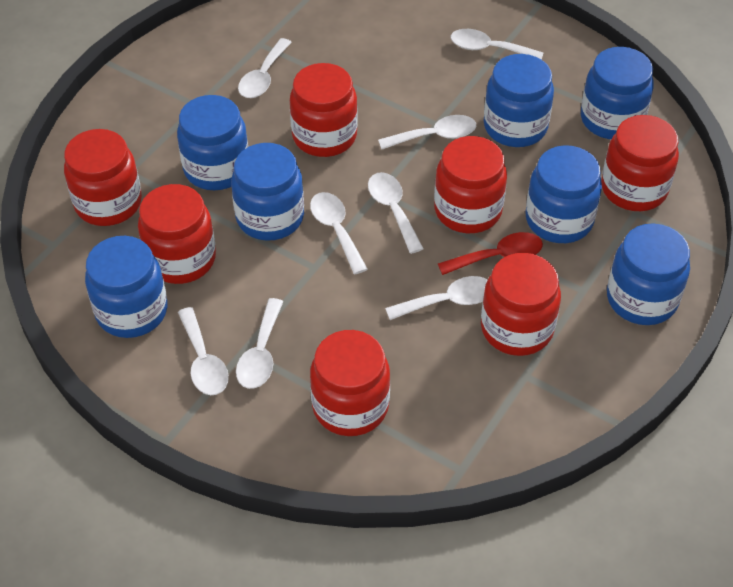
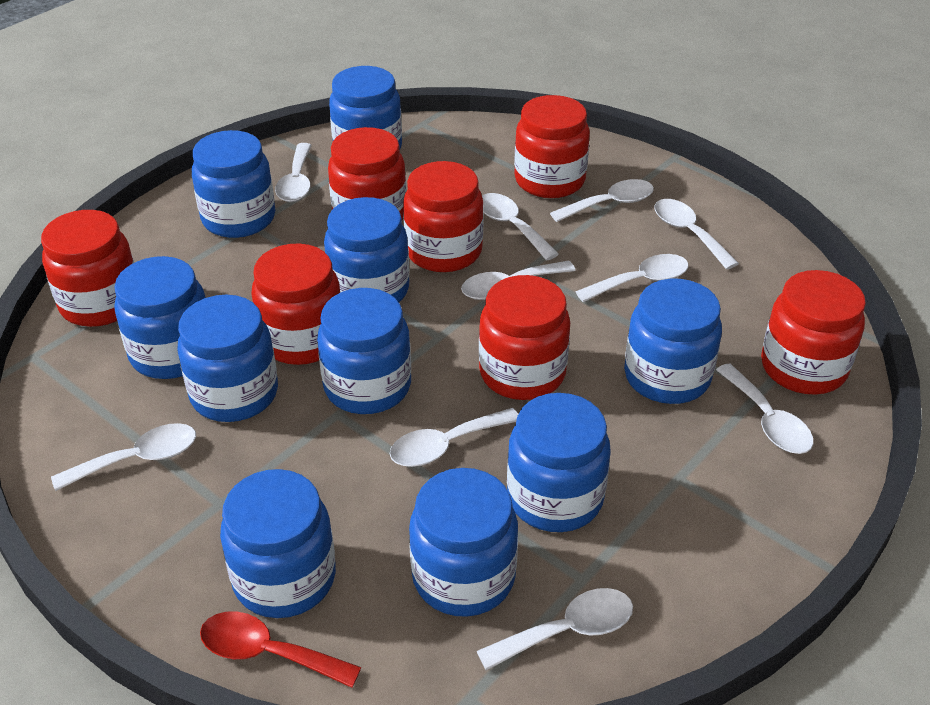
blue jar: [85,236,167,338] [177,95,248,190] [231,143,304,241] [484,54,554,147] [525,145,602,243] [581,47,654,139] [607,223,690,325] = 7 -> [114,256,206,379] [177,295,278,422] [192,130,275,238] [220,469,336,618] [317,288,411,414] [324,197,410,302] [329,66,402,149] [409,468,518,617] [507,393,611,532] [624,279,722,404] = 10
white spoon: [178,307,229,395] [236,298,284,389] [238,38,292,98] [310,192,368,274] [368,172,424,254] [378,115,476,150] [385,276,488,320] [451,29,543,60] = 8 -> [51,423,196,491] [275,143,312,202] [390,408,518,467] [461,261,576,300] [477,588,633,670] [482,193,559,260] [550,179,654,222] [576,254,689,302] [654,199,739,270] [716,364,814,454] = 10

